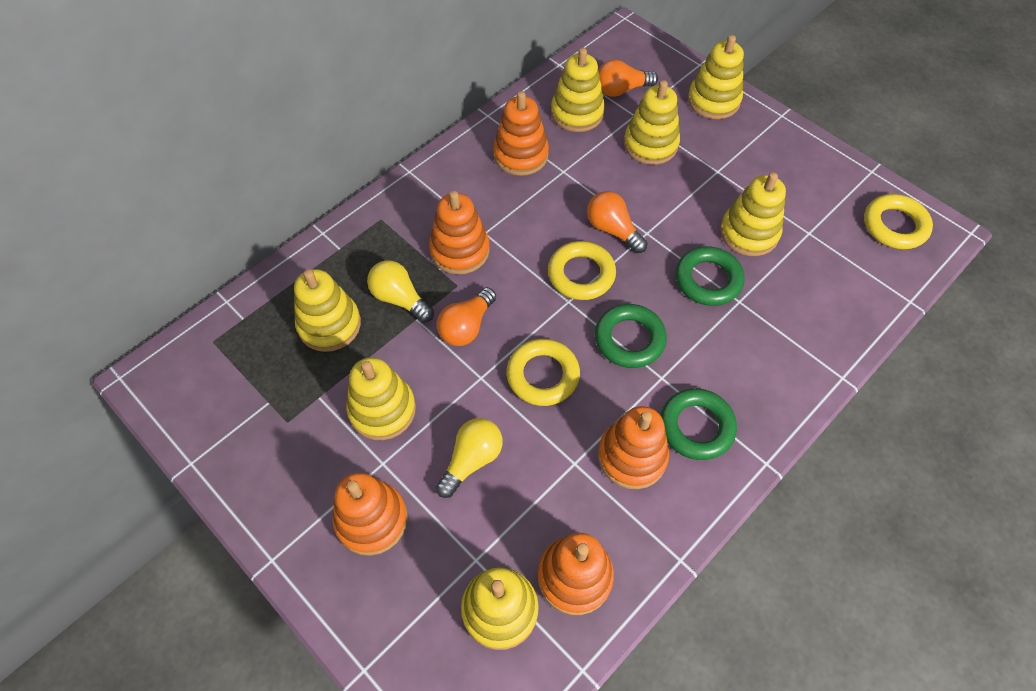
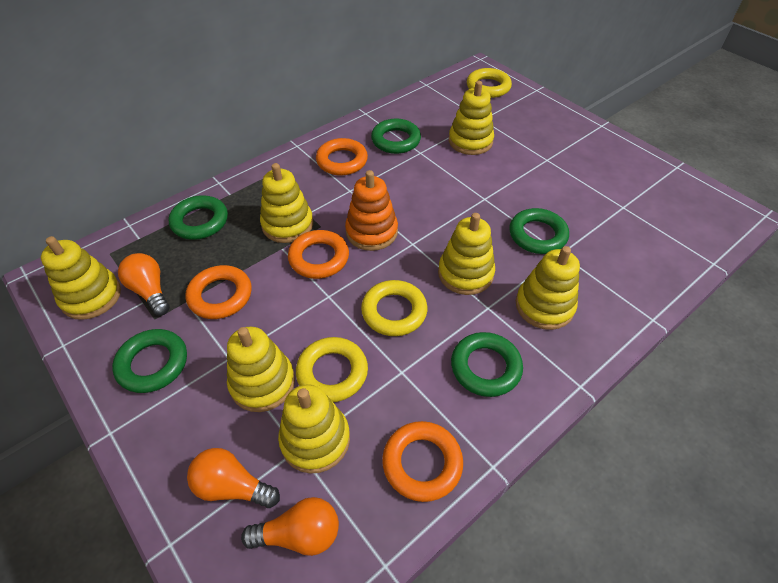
green ring: [595,304,667,368] [660,388,737,460] [675,246,745,306] = 3 -> [112,329,187,393] [168,195,228,240] [371,119,421,154] [451,332,523,397] [509,208,569,254] = 5
orange ring: none = 0 -> [185,265,252,319] [288,230,349,279] [316,138,368,176] [382,421,463,502] = 4
orange stacking toy: [332,473,408,556] [429,191,490,275] [493,91,549,176] [538,533,614,615] [598,406,669,489] = 5 -> [345,170,398,251] = 1
yellow light bulb: [367,260,434,322] [436,418,503,498] = 2 -> none = 0

